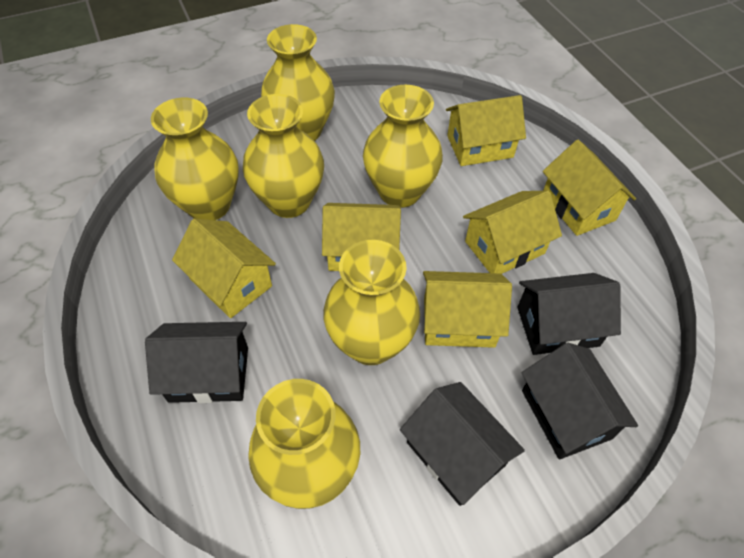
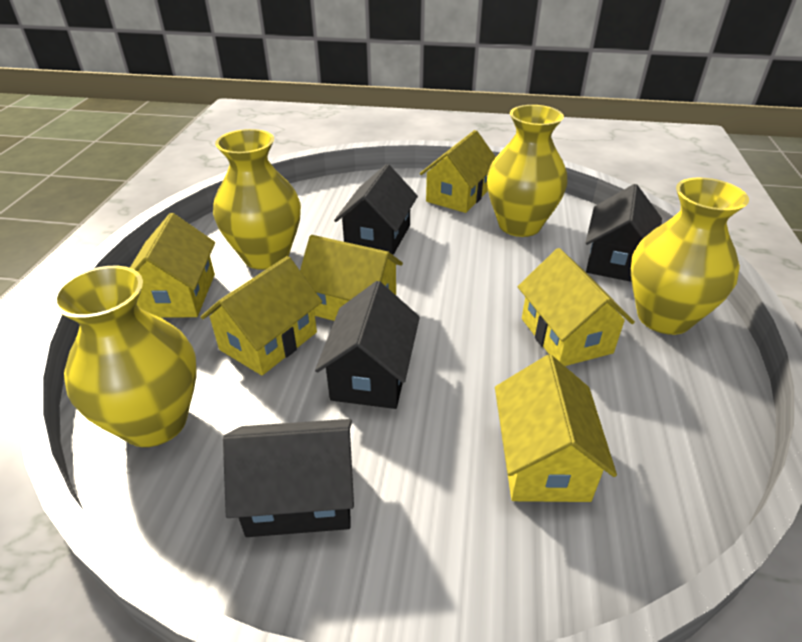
yellow vase: [151,98,239,220] [243,94,324,218] [248,379,360,509] [261,24,335,141] [323,240,420,365] [363,85,443,208] = 6 -> [52,266,197,447] [213,129,301,270] [487,105,567,237] [631,178,749,335] = 4

